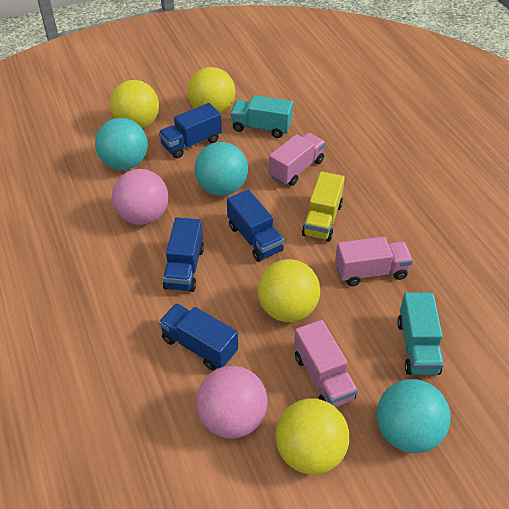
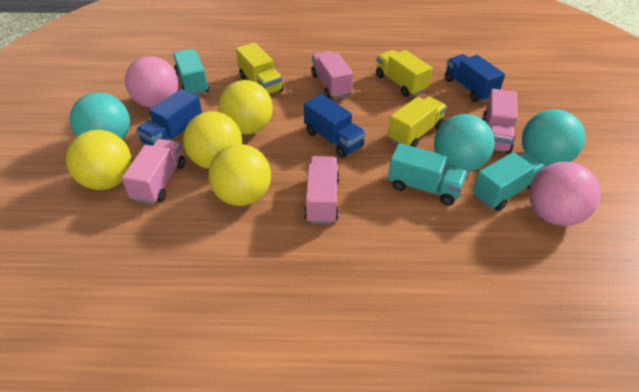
blue truck: [159,103,222,158] [159,303,238,371] [163,217,204,292] [227,190,284,262] = 4 -> [136,89,202,146] [304,94,366,158] [445,54,505,102] = 3
pink truck: [269,133,326,186] [294,320,358,407] [335,237,413,286] = 3 -> [122,139,185,205] [304,156,339,224] [311,51,353,99] [482,89,518,154] = 4
turquoise truck: [230,95,293,138] [397,293,444,375] = 2 -> [173,49,209,95] [388,143,467,205] [473,152,546,211] = 3
yellow truck: [302,171,345,242] = 1 -> [236,43,283,95] [376,50,432,97] [388,96,447,147] = 3

